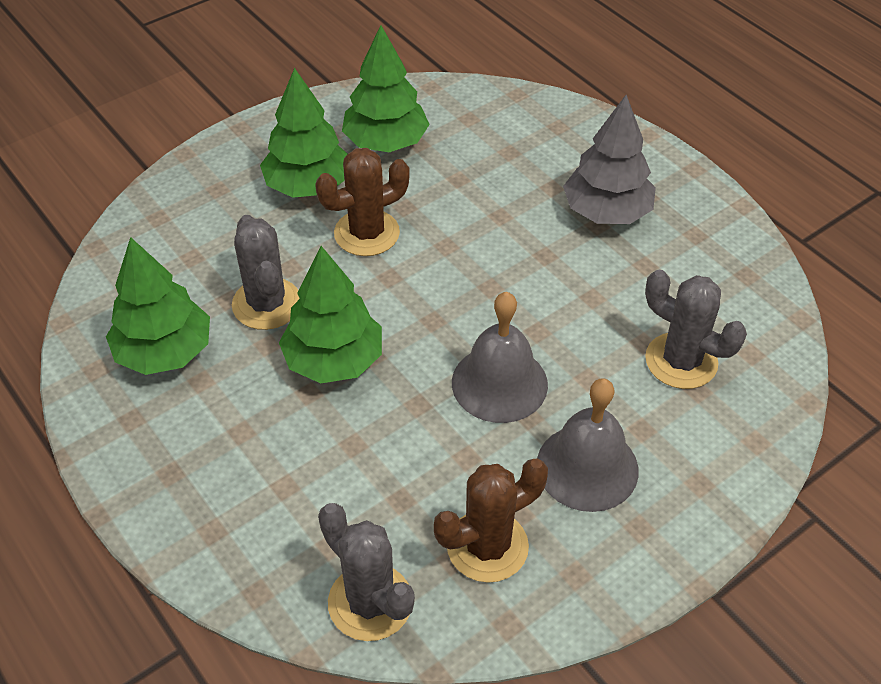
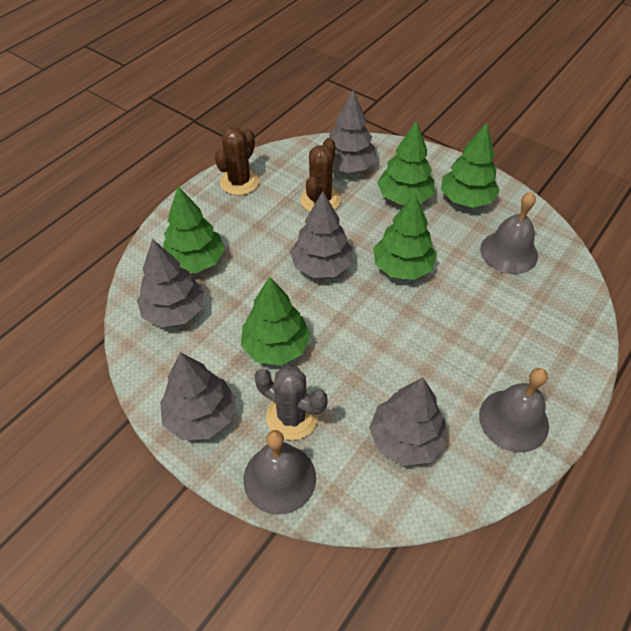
green tree: [106,237,210,375] [260,68,348,198] [279,246,382,383] [342,25,430,152] = 4 -> [163,186,225,273] [241,277,311,366] [373,192,437,280] [377,120,435,205] [441,123,500,208] = 5
grey bell: [452,292,548,423] [537,378,639,512] = 2 -> [243,430,316,515] [479,368,549,453] [480,192,538,274] = 3
grey cactus: [232,215,300,330] [318,503,415,641] [645,270,747,389] = 3 -> [254,366,328,440] = 1
grey tree: [563,95,656,224] = 1 -> [137,239,204,327] [160,352,236,440] [290,191,353,278] [329,90,377,173] [369,377,447,466] = 5

